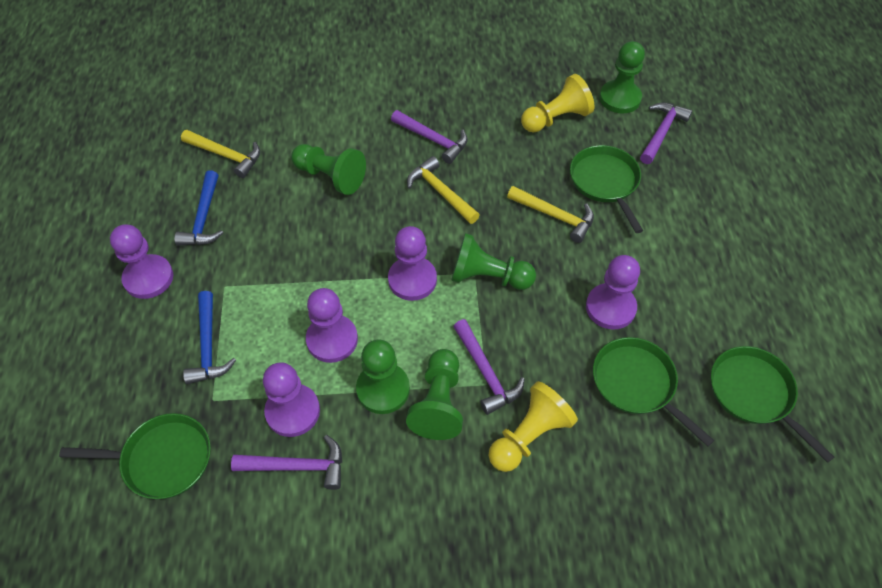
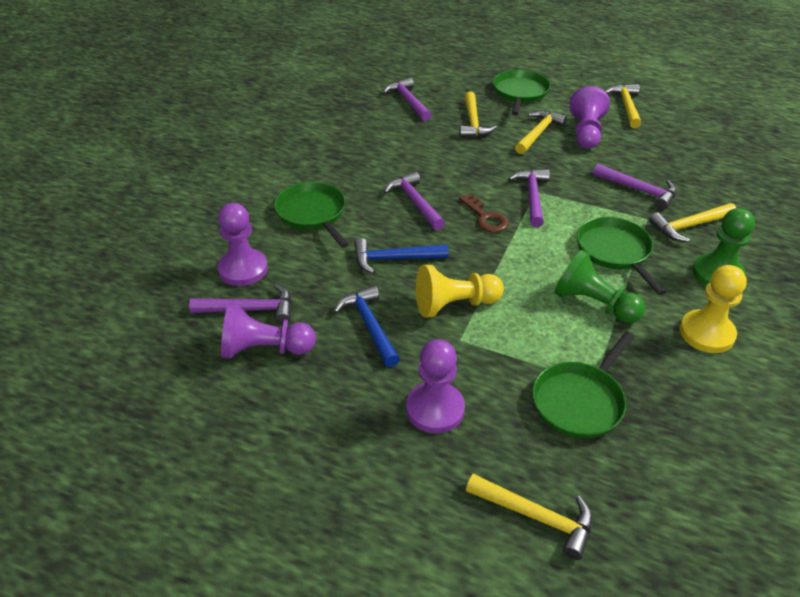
brown key: none = 0 -> [459,193,509,233] = 1
green pawn: [291,144,366,195] [356,339,410,414] [406,349,463,440] [451,233,536,290] [599,41,645,114] = 5 -> [554,250,645,323] [693,208,755,286] = 2
purple hammer: [231,435,342,490] [391,110,468,164] [453,319,525,415] [640,102,692,164] = 4 -> [189,284,292,324] [382,77,432,121] [384,171,445,230] [508,169,550,227] [593,164,677,210] = 5
purple pawn: [110,225,173,299] [263,362,320,437] [306,288,358,363] [388,226,437,301] [586,255,640,329] = 5 -> [217,203,268,286] [221,302,316,359] [406,339,465,434] [569,86,610,149] = 4
yellow hammer: [181,130,260,178] [407,156,480,224] [507,186,594,243] = 3 -> [460,92,497,137] [466,474,593,560] [515,110,567,154] [605,84,642,128] [649,203,736,242] = 5

